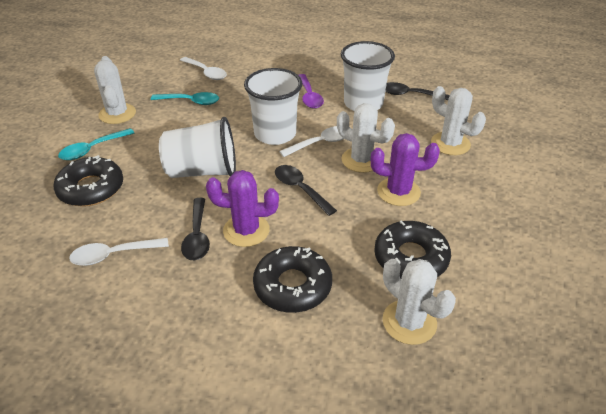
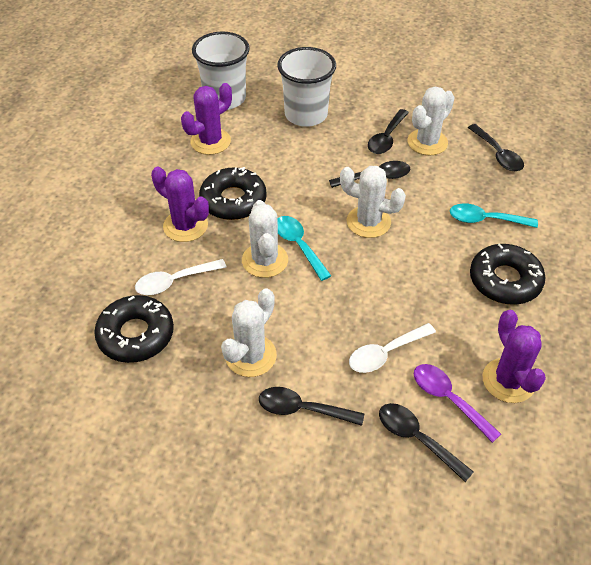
black spoon: [181,198,210,261] [275,165,337,216] [385,82,450,100] = 3 -> [259,387,364,426] [329,161,411,188] [368,109,409,154] [379,403,474,482] [468,124,524,171] = 5
purple cactus: [206,170,279,247] [371,133,440,206] = 2 -> [151,166,209,242] [181,83,232,155] [483,310,546,403] = 3
white cup: [159,117,236,178] [244,68,302,145] [341,41,395,111] = 3 -> [192,32,250,110] [277,47,336,127] = 2
white spoon: [69,238,169,266] [180,57,227,80] [279,126,344,157] = 3 -> [135,259,227,295] [349,323,436,373] = 2

